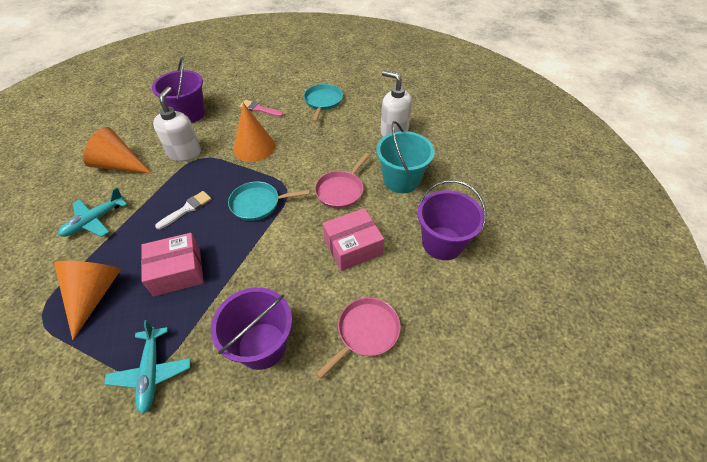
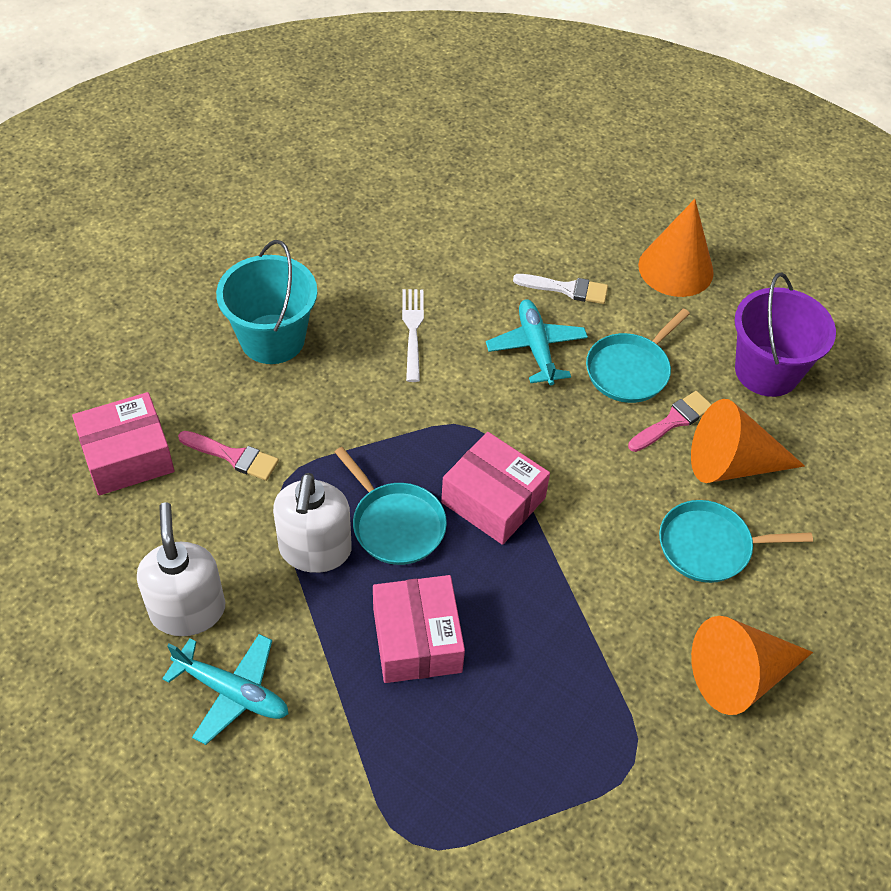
pink box: [141,233,204,296] [323,208,384,271] = 2 -> [72,392,175,495] [373,575,465,683] [441,432,550,545] = 3
pink brush: [239,100,284,117] = 1 -> [178,431,279,481] [628,391,712,452] = 2
pink pan: [315,153,369,208] [316,297,401,379] = 2 -> none = 0
purple bucket: [152,57,205,123] [211,287,292,370] [417,180,486,260] = 3 -> [735,272,836,397] = 1
turquoise pan: [228,181,310,221] [304,84,343,122] = 2 -> [335,447,447,565] [586,308,690,403] [659,500,813,583] = 3
white fork: none = 0 -> [402,289,424,382] = 1

